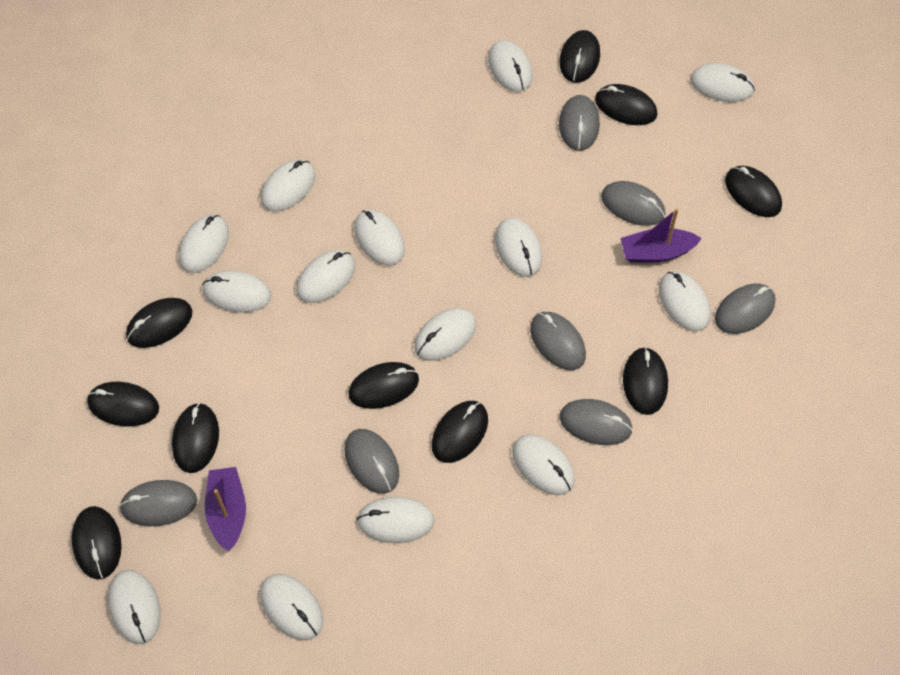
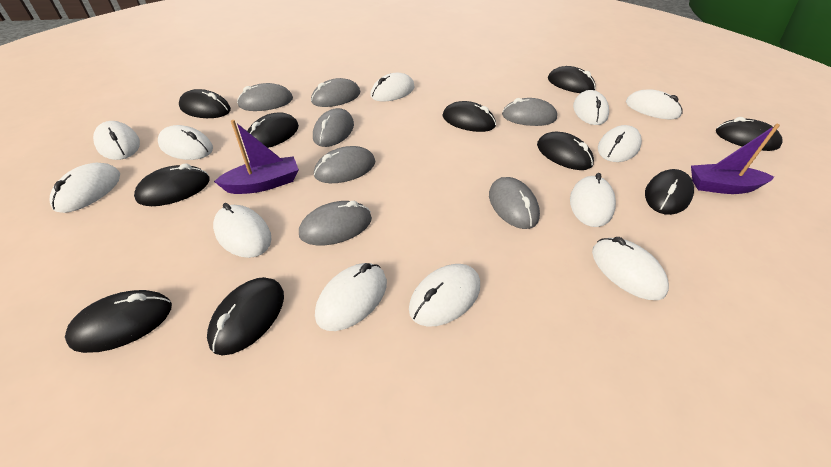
white mouse: [108,570,161,644] [179,215,229,273] [202,270,271,313] [260,574,323,640] [261,160,315,212] [296,250,355,303] [354,210,405,266] [357,497,434,543] [414,308,476,361] [488,40,532,92] [495,218,542,277] [512,435,575,495] [659,272,711,332] [690,63,755,102] = 14 -> [49,163,120,213] [93,121,140,160] [158,125,213,160] [213,203,271,258] [315,263,387,331] [370,73,415,101] [409,264,480,327] [570,173,616,227] [573,90,609,125] [592,237,669,300] [598,125,642,162] [626,89,682,119] = 12

